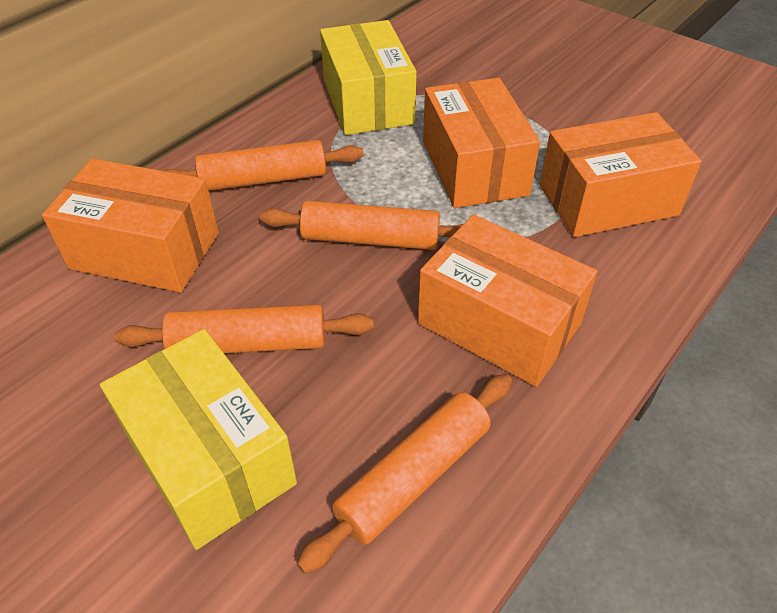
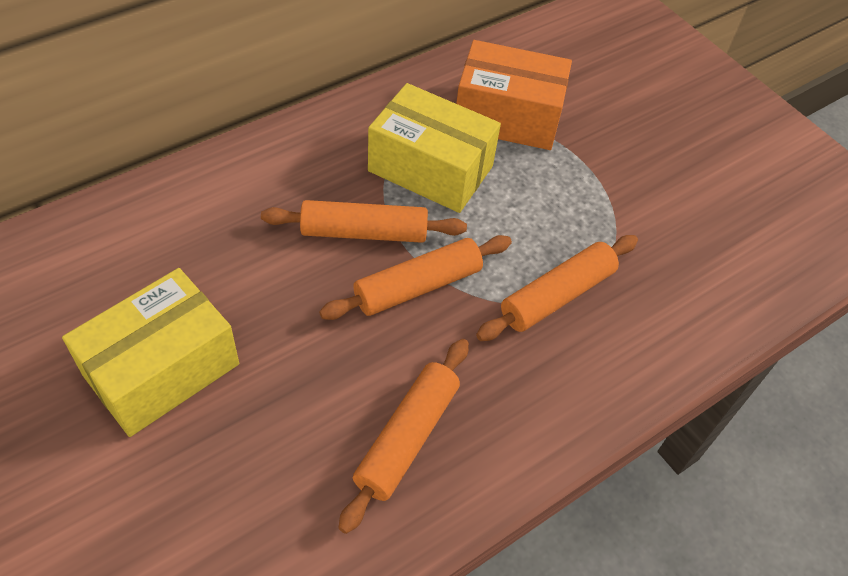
orange box: [42,158,219,293] [418,214,597,387] [423,78,540,208] [539,112,702,237] = 4 -> [456,40,572,150] = 1

